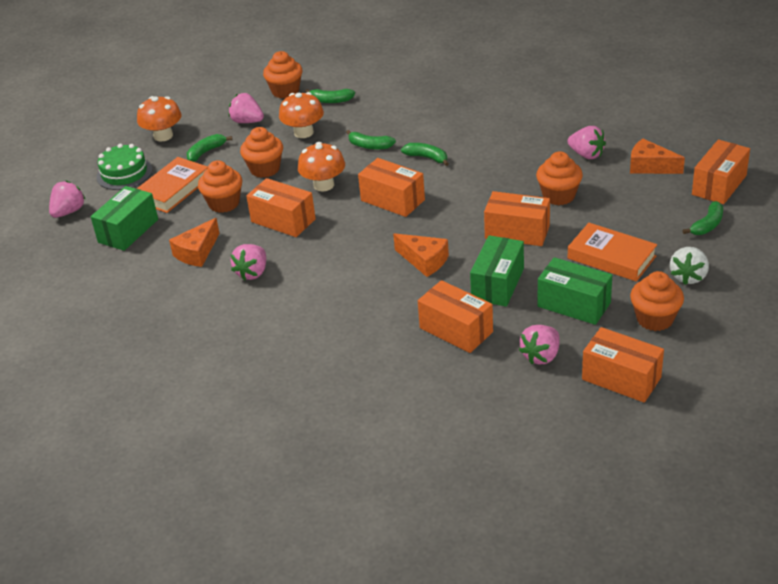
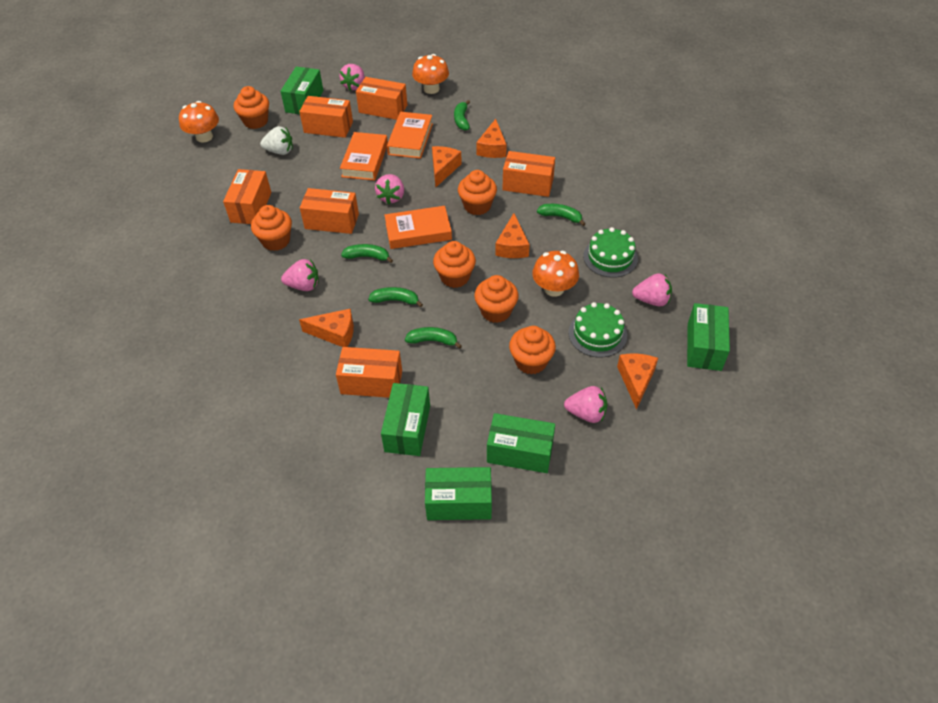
green box: [91,186,158,251] [470,235,524,307] [538,257,612,325] = 3 -> [280,67,323,114] [381,383,430,456] [425,467,492,520] [487,413,555,473] [687,303,730,371] = 5
green cake: [96,143,152,190] = 1 -> [568,302,627,357] [583,227,638,278] = 2
orange book: [137,157,208,213] [568,223,657,282] = 2 -> [340,132,388,181] [385,206,452,249] [387,112,433,159] = 3
orange cheese: [169,218,220,267] [393,233,449,277] [630,139,685,174] = 3 -> [299,309,354,347] [432,146,462,187] [476,119,507,158] [495,213,530,258] [617,353,658,410] = 5
orange cupcake: [198,160,242,213] [240,127,283,178] [263,51,302,99] [536,152,583,205] [630,271,684,331] = 5 -> [234,86,269,129] [251,205,292,251] [433,241,476,288] [458,170,497,215] [474,275,519,323] [509,326,556,375] = 6

